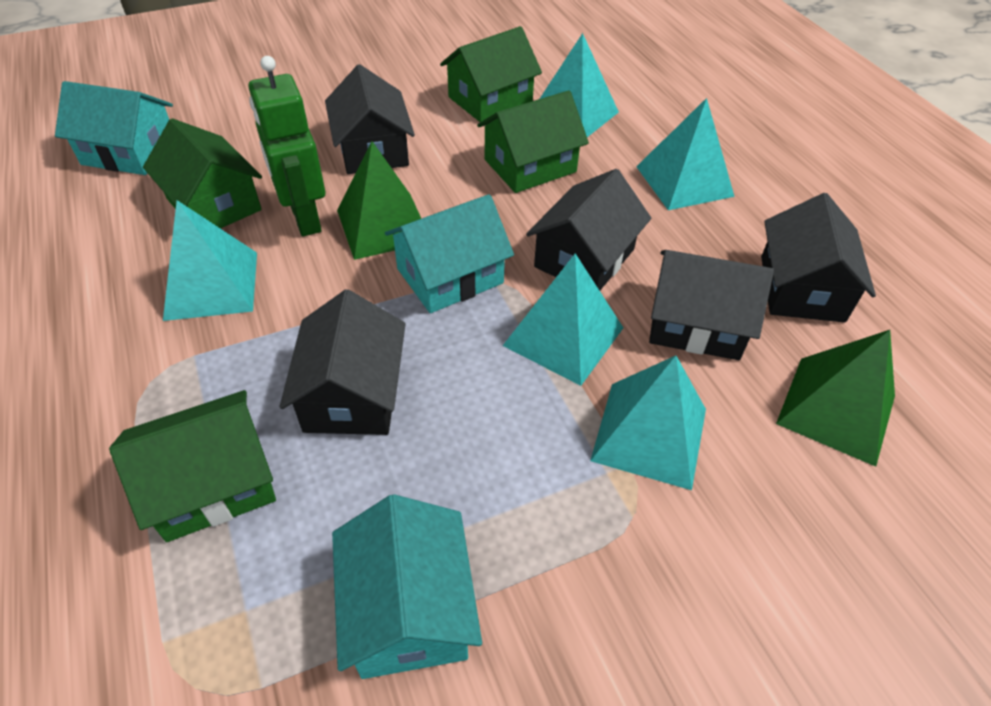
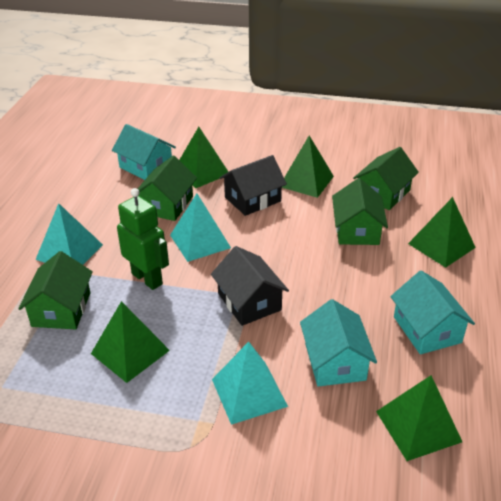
black house: [279,289,406,435] [325,64,415,174] [526,169,651,291] [649,250,774,360] [761,193,876,323] = 5 -> [211,246,289,326] [220,155,287,216] = 2
green pyramid: [337,141,421,260] [776,330,895,467] = 2 -> [91,301,170,383] [180,127,228,188] [282,136,334,198] [376,375,462,461] [408,197,476,268] = 5
turquoise pyramid: [163,200,257,321] [503,253,623,386] [540,33,619,137] [590,356,706,490] [636,98,735,210] = 5 -> [35,203,103,265] [170,193,231,262] [212,342,288,425] = 3

